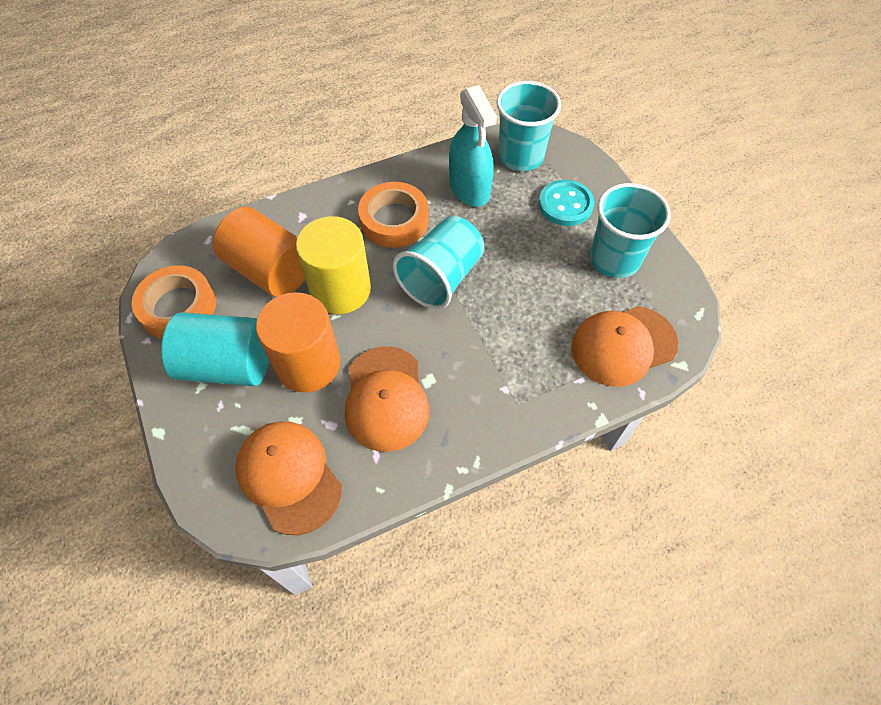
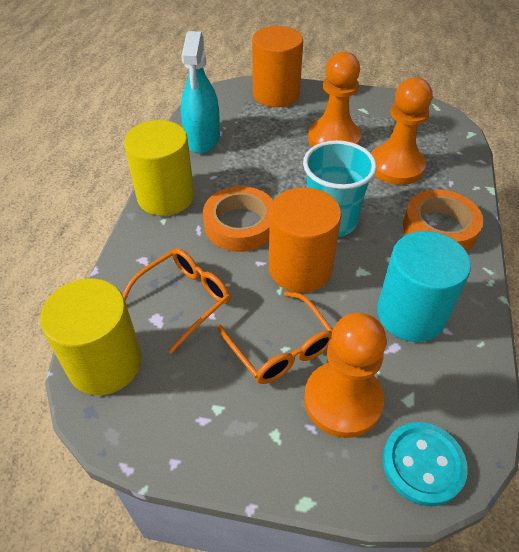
orange cap: [235,422,342,535] [345,346,430,452] [571,306,678,386] = 3 -> none = 0
orange glasses: none = 0 -> [123,248,230,354] [217,291,333,384] = 2
orange pawn: none = 0 -> [304,313,387,438] [308,51,361,147] [371,78,432,185] = 3
turquoise cup: [393,216,485,309] [496,81,561,171] [590,183,671,278] = 3 -> [303,140,377,237] = 1
yellow cylinder: [296,216,371,314] = 1 -> [40,278,142,395] [124,120,194,216] = 2

